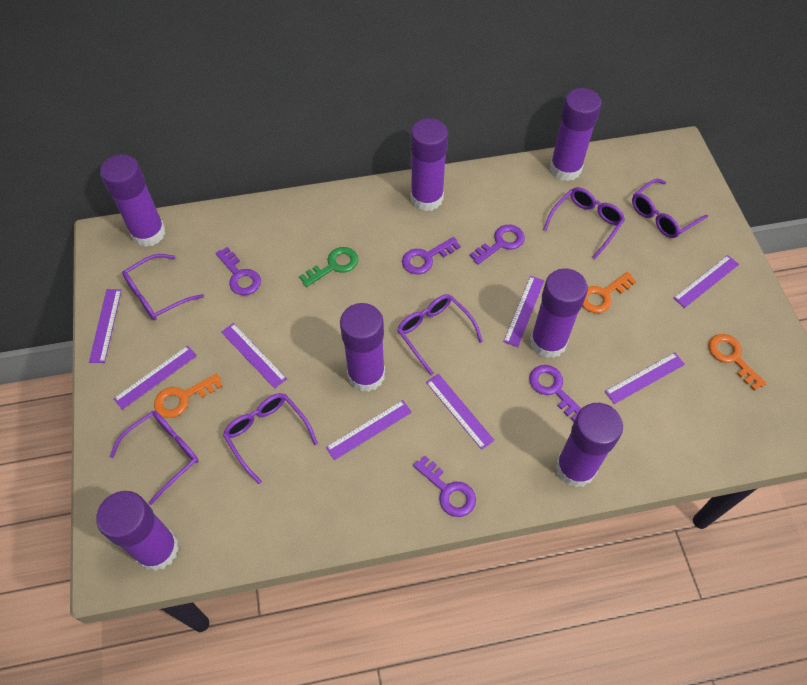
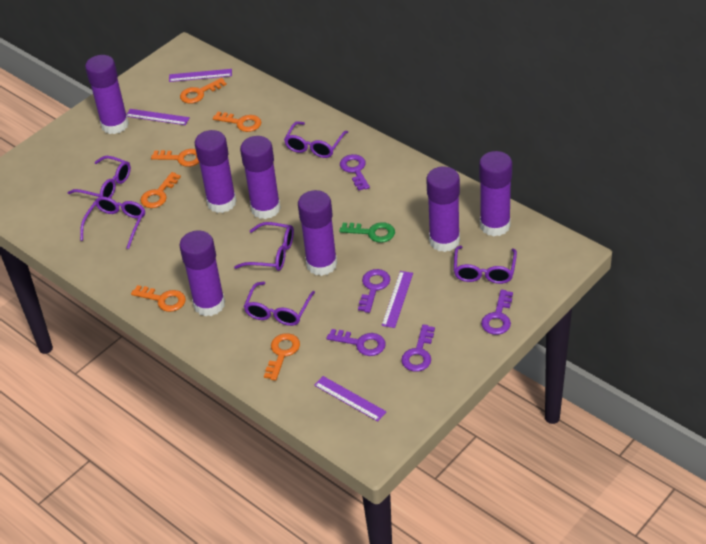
orange key: [154,373,223,418] [583,272,637,313] [708,334,767,391] = 3 -> [131,285,186,312] [140,172,181,208] [151,149,199,167] [180,78,227,104] [213,112,261,132] [264,333,300,381] = 6
purple ruler: [89,289,122,363] [113,345,197,410] [221,323,287,389] [326,400,412,460] [426,374,495,450] [503,276,544,347] [605,352,685,404] [673,255,739,308] = 8 -> [127,109,190,125] [169,69,232,82] [314,376,387,421] [382,271,413,328] = 4

